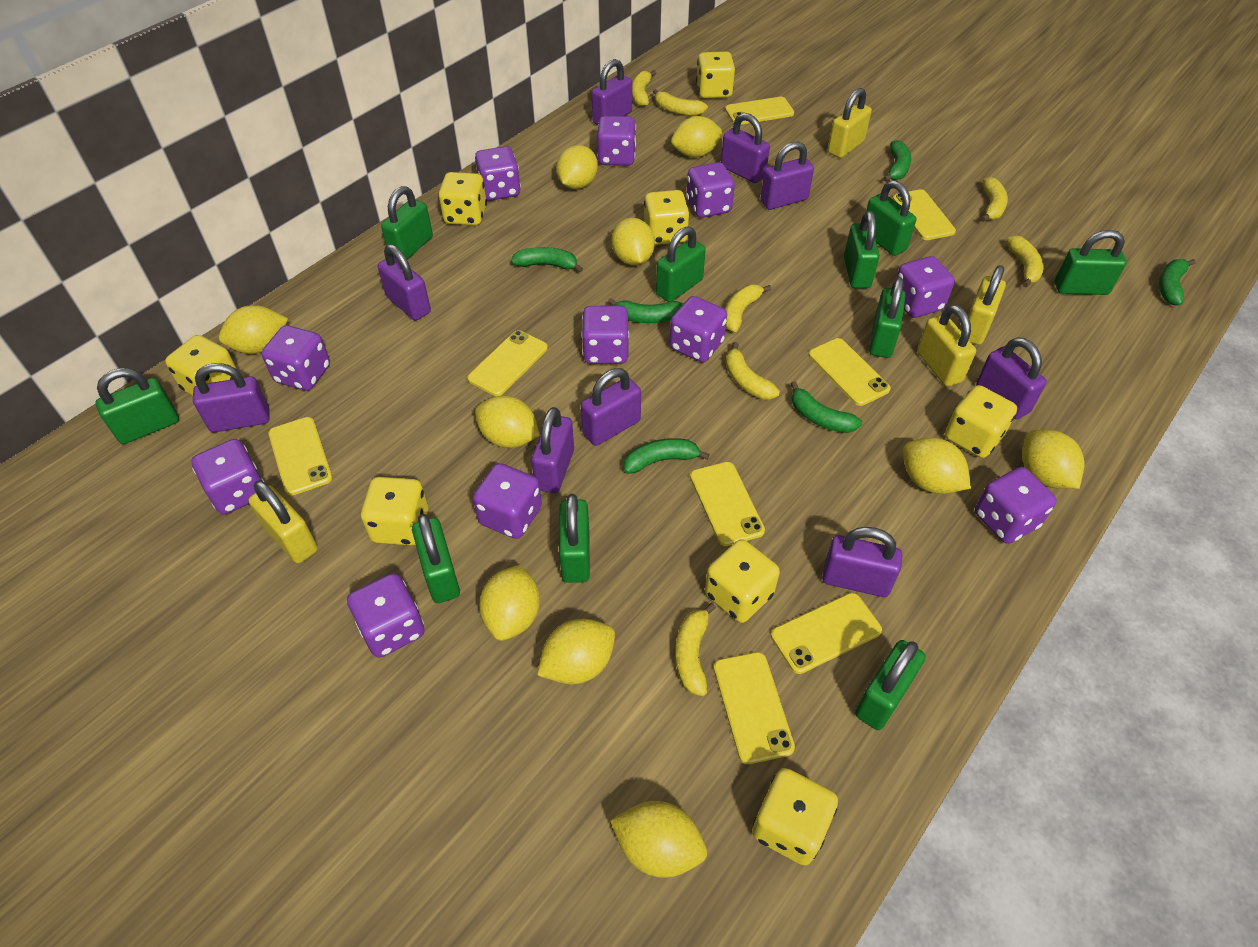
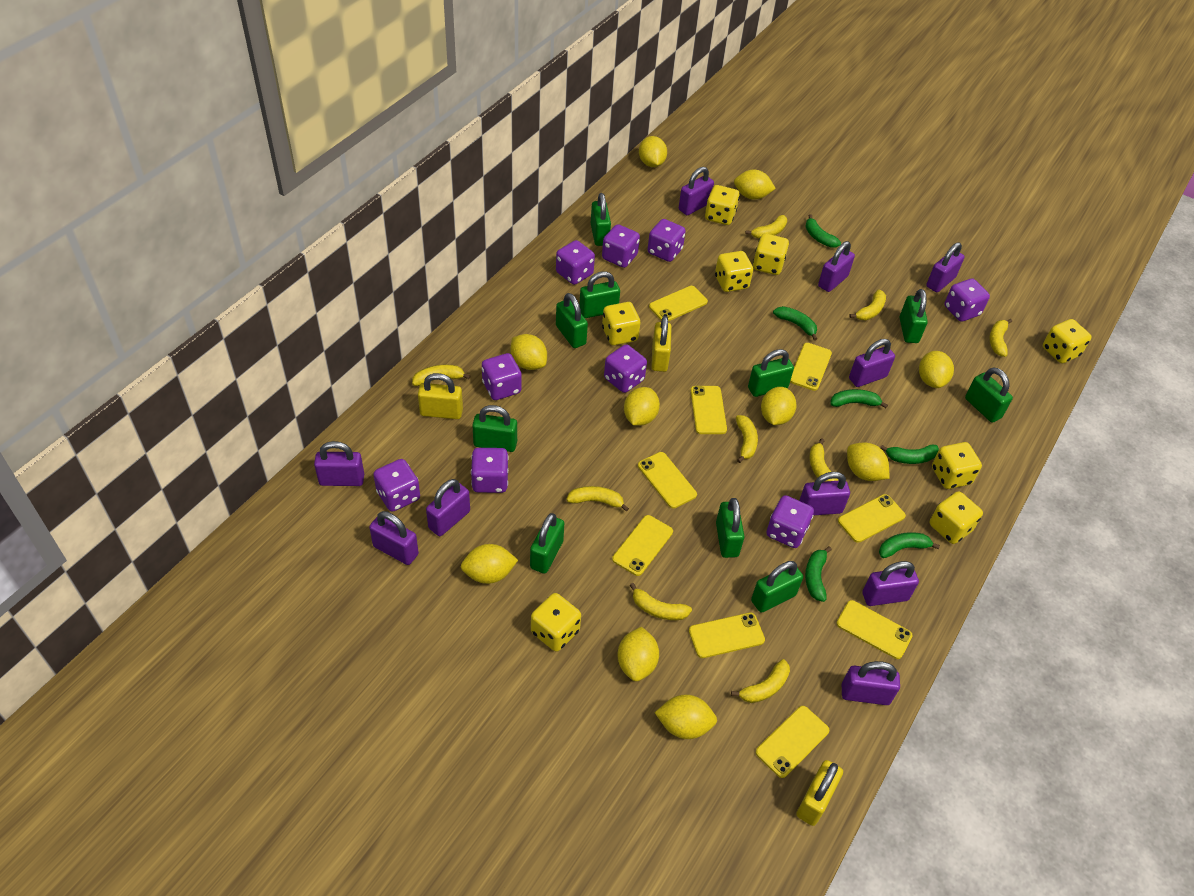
purple dice: [191,439,265,514] [262,325,330,391] [347,573,425,658] [473,463,542,539] [475,146,521,201] [581,305,629,364] [597,116,636,166] [669,296,727,362] [686,162,735,218] [896,256,955,318] [975,467,1057,544] = 11 -> [373,459,420,512] [471,448,509,493] [482,353,522,400] [556,240,595,285] [602,224,640,268] [604,344,647,393] [648,219,686,262] [766,495,814,548] [944,278,990,322] = 9
purple padlock: [193,363,269,432] [378,244,431,320] [531,407,574,493] [581,368,641,446] [592,59,632,125] [721,113,770,183] [761,142,814,210] [822,527,903,597] [976,337,1047,419] = 9 -> [314,441,364,486] [369,511,419,565] [426,479,470,536] [679,167,714,215] [799,472,850,515] [818,241,855,292] [842,661,900,705] [849,339,895,387] [862,561,919,606] [926,242,965,292] = 10
yellow banana: [632,70,656,107] [653,89,708,116] [675,603,716,696] [725,285,771,332] [726,342,780,399] [981,177,1008,221] [1007,236,1043,287] = 7 -> [412,365,470,386] [566,486,629,512] [630,583,692,620] [731,659,790,703] [736,415,758,463] [745,215,787,239] [810,439,839,482] [849,290,886,320] [990,319,1012,357] = 9
yellow padlock: [249,481,318,563] [828,88,872,158] [917,304,976,386] [968,265,1006,345] = 4 -> [418,373,463,419] [651,316,672,372] [796,760,843,826] = 3
yellow phone: [268,417,332,496] [467,330,548,396] [690,462,765,546] [714,652,795,764] [725,97,794,125] [771,593,882,674] [809,338,891,406] [893,189,956,240] = 8 -> [612,515,673,576] [638,452,697,508] [649,286,708,321] [689,613,765,658] [690,386,727,434] [756,706,829,778] [790,343,832,391] [836,600,913,659] [838,494,906,543] = 9

